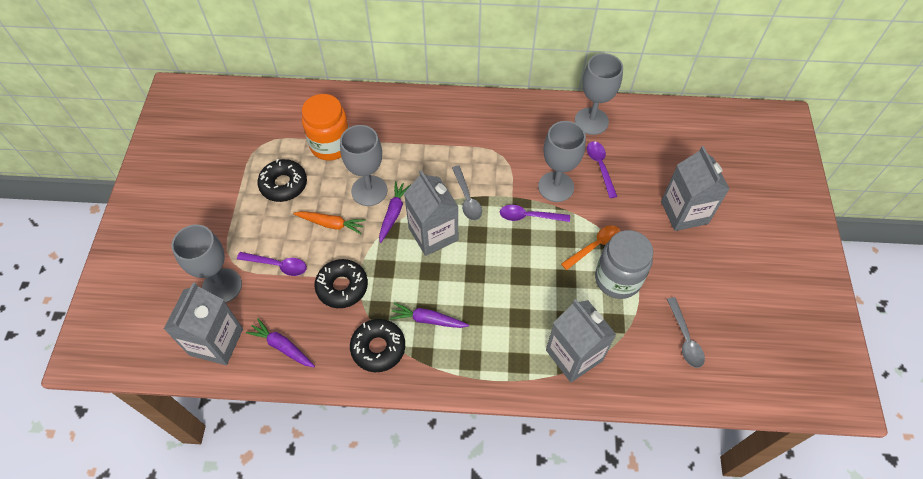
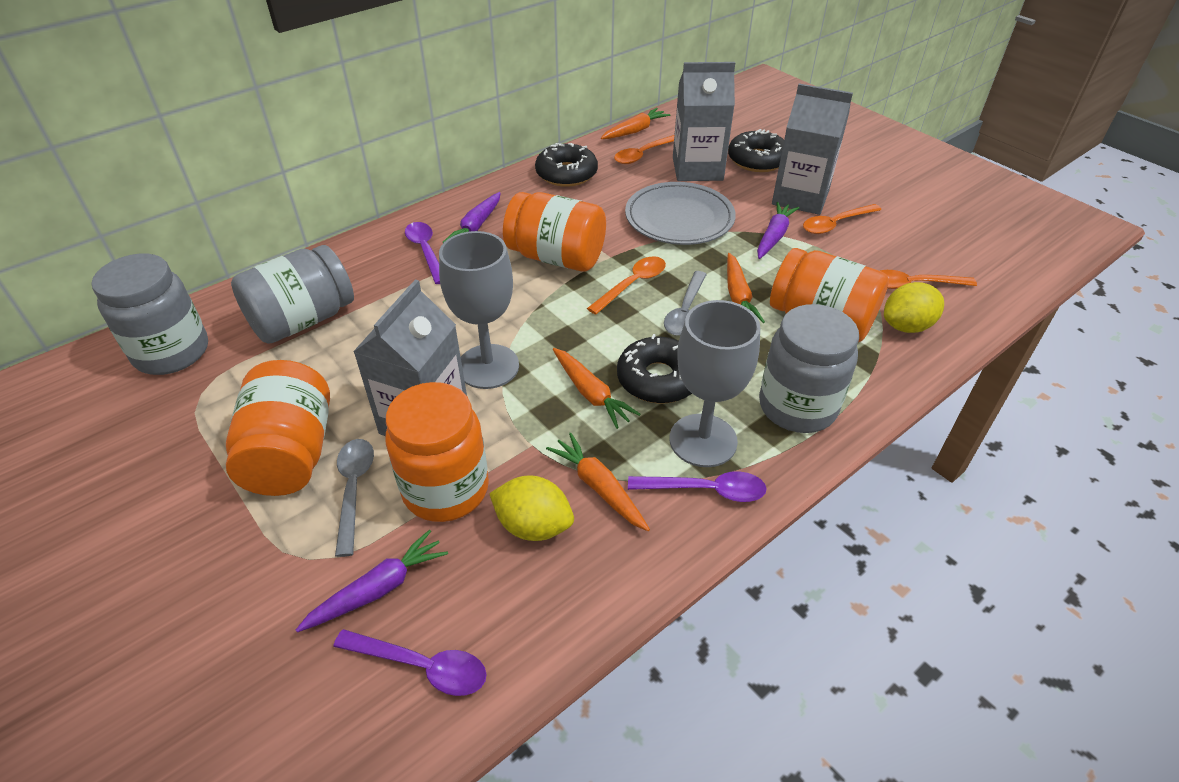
grey carton: [164,282,243,365] [404,170,459,256] [546,299,616,382] [661,146,730,231] = 4 -> [353,279,467,436] [673,62,735,181] [772,84,853,215] = 3
grey goblet: [171,225,242,303] [340,125,387,206] [538,121,586,202] [575,53,623,135] = 4 -> [439,231,519,389] [670,300,760,467] = 2
grey jar: [595,230,653,299] = 1 -> [92,253,208,375] [231,245,354,344] [759,304,859,433] = 3
grey plate: none = 0 -> [625,182,736,245] = 1
orange carrot: [293,211,366,234] = 1 -> [546,433,650,531] [553,348,640,429] [601,108,670,139] [727,253,765,323] = 4
orange jar: [302,94,349,161] = 1 -> [226,360,330,496] [386,382,489,522] [503,192,606,272] [770,248,889,342] = 4
orange spoon: [561,226,620,270] = 1 -> [587,256,666,315] [614,135,674,164] [803,204,881,234] [880,270,977,289] = 4
yellow lemon: none = 0 -> [489,475,574,541] [884,282,944,333] = 2

